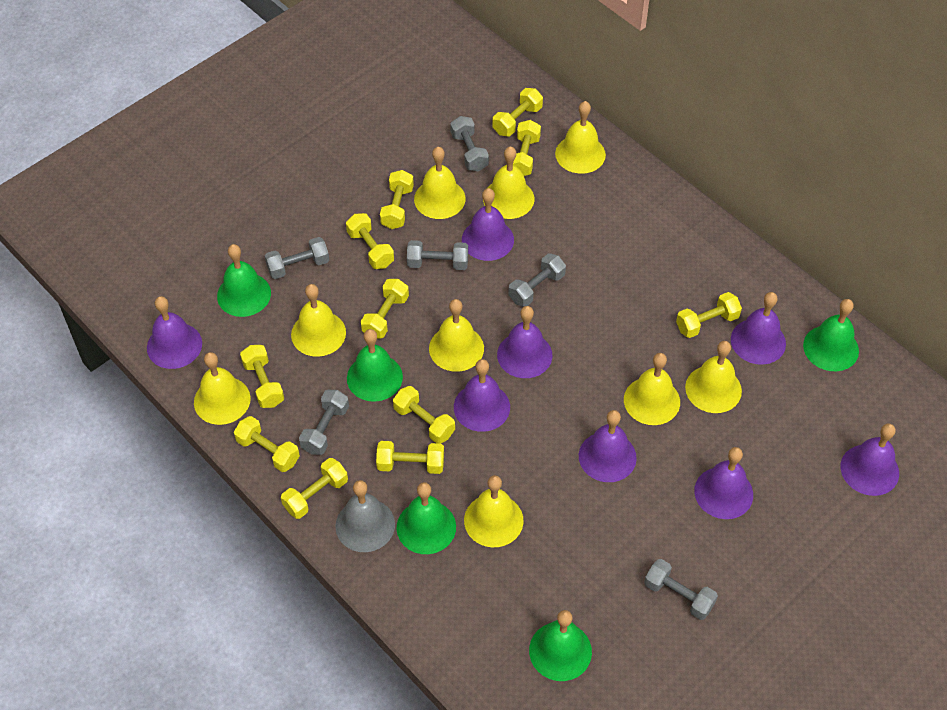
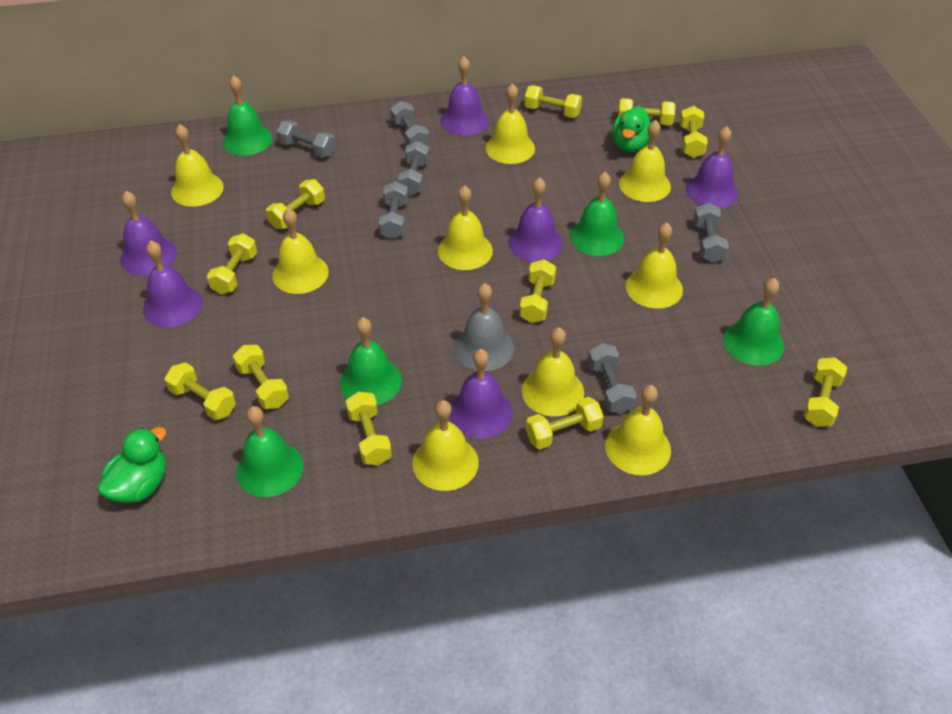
green duck: none = 0 -> [98,427,167,503] [612,106,650,152] = 2
purple bell: [147,296,202,369] [454,359,510,432] [462,188,514,261] [497,306,553,378] [579,410,637,482] [694,447,753,519] [731,292,786,365] [840,423,899,496] = 8 -> [120,191,177,276] [143,241,202,327] [441,56,489,135] [449,349,512,439] [508,177,563,262] [686,126,738,208] = 6

